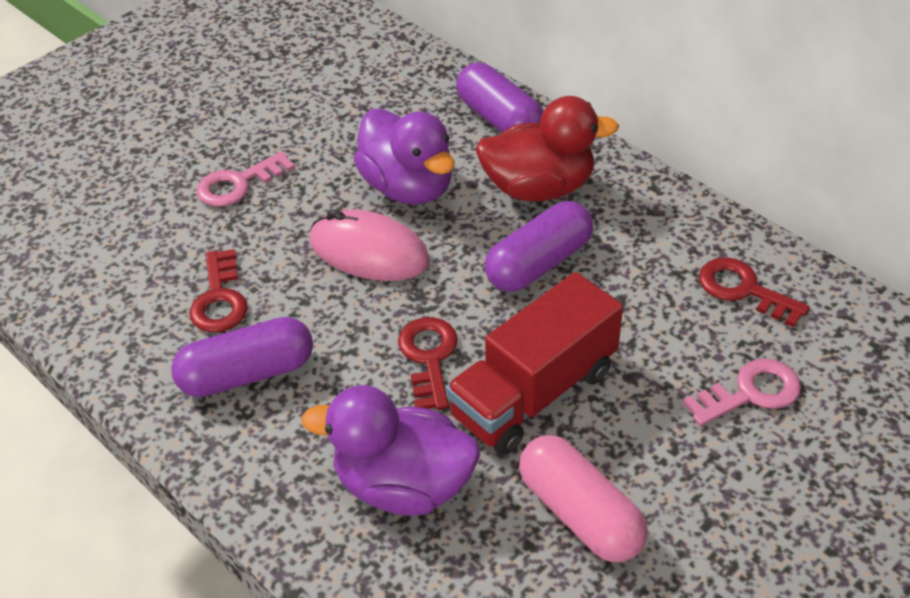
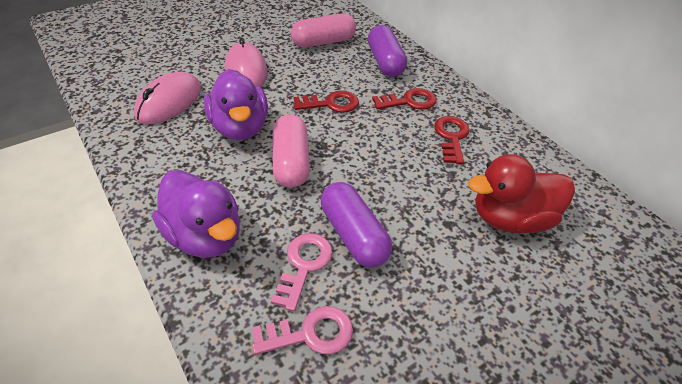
pink capsule: [519,435,648,562] = 1 -> [273,114,310,188] [291,14,356,48] = 2
pink mouse: [310,210,430,281] = 1 -> [134,72,201,125] [225,37,267,88] = 2
purple capsule: [171,317,313,397] [456,63,544,133] [485,201,593,292] = 3 -> [321,182,392,268] [368,25,407,77] = 2
red truck: [446,272,623,455] = 1 -> none = 0

